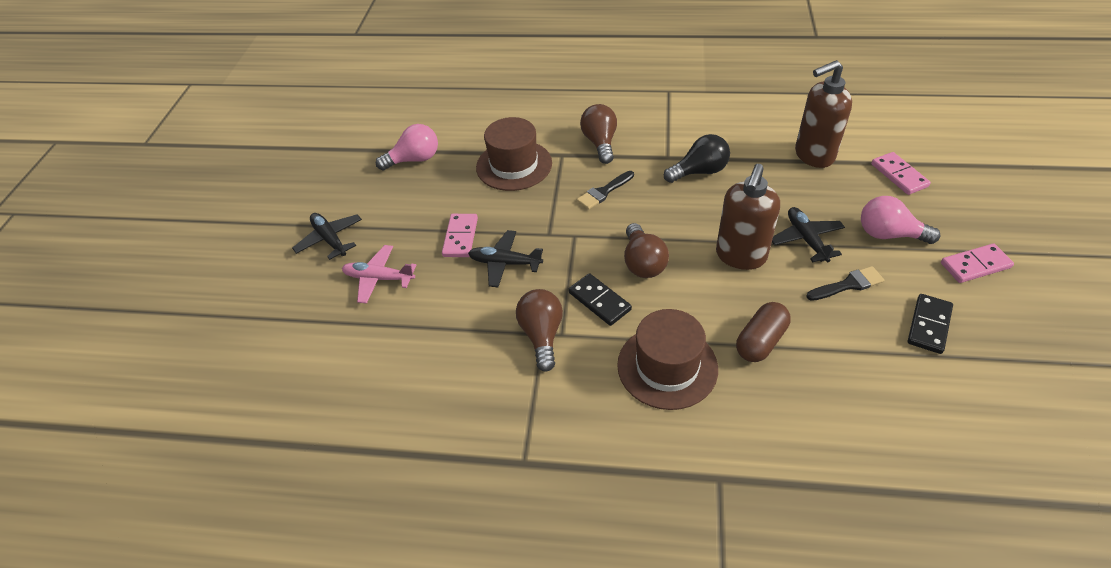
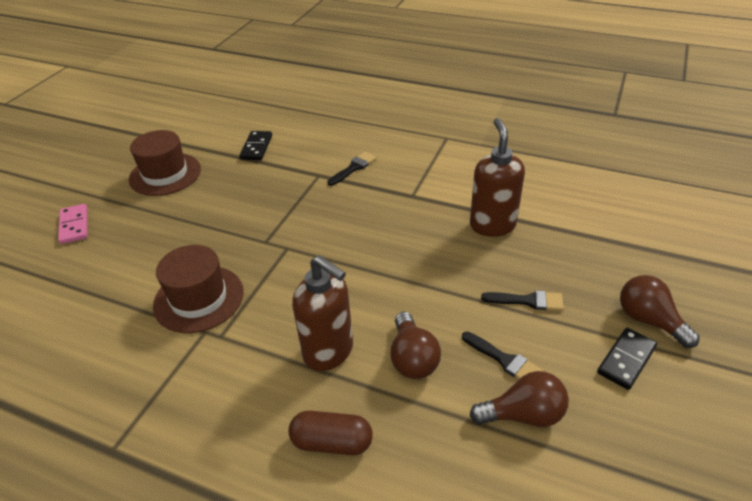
black brush: [577,171,634,210] [806,266,884,301] = 2 -> [327,152,376,186] [462,331,543,379] [481,290,564,311] = 3
black light bulb: [664,134,730,183] = 1 -> none = 0
black plane: [292,213,362,260] [468,230,543,287] [772,207,845,262] = 3 -> none = 0
pink domino: [442,214,478,257] [871,152,931,195] [941,243,1014,283] = 3 -> [58,204,87,244] = 1
pink light bulb: [376,124,438,170] [861,196,941,244] = 2 -> none = 0
pink plane: [342,245,416,304] = 1 -> none = 0

